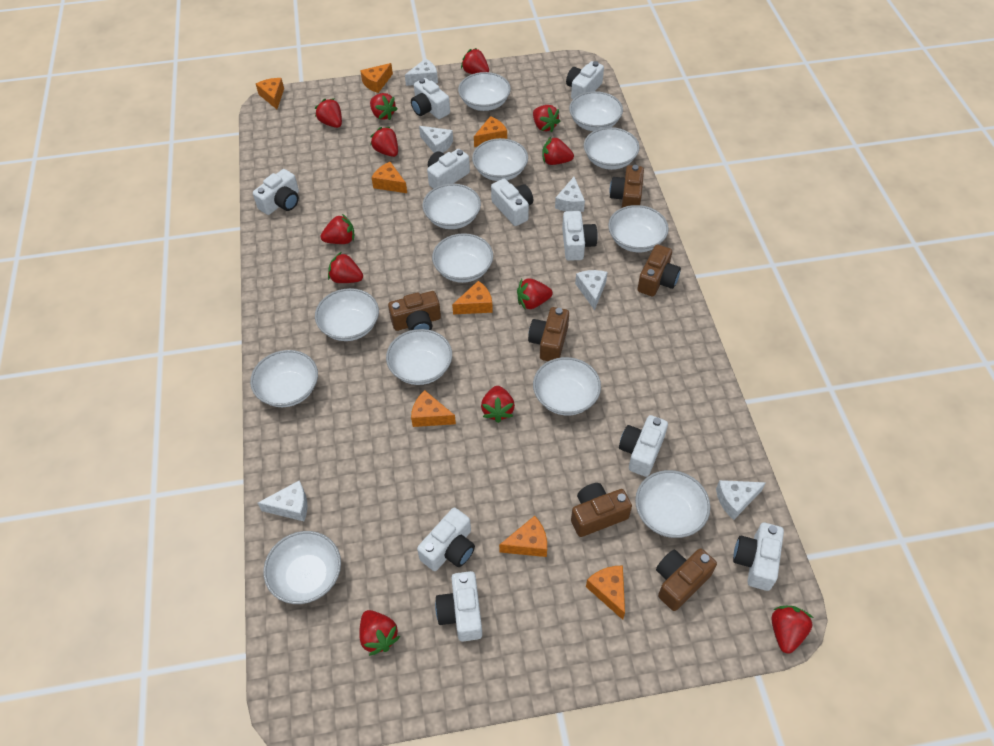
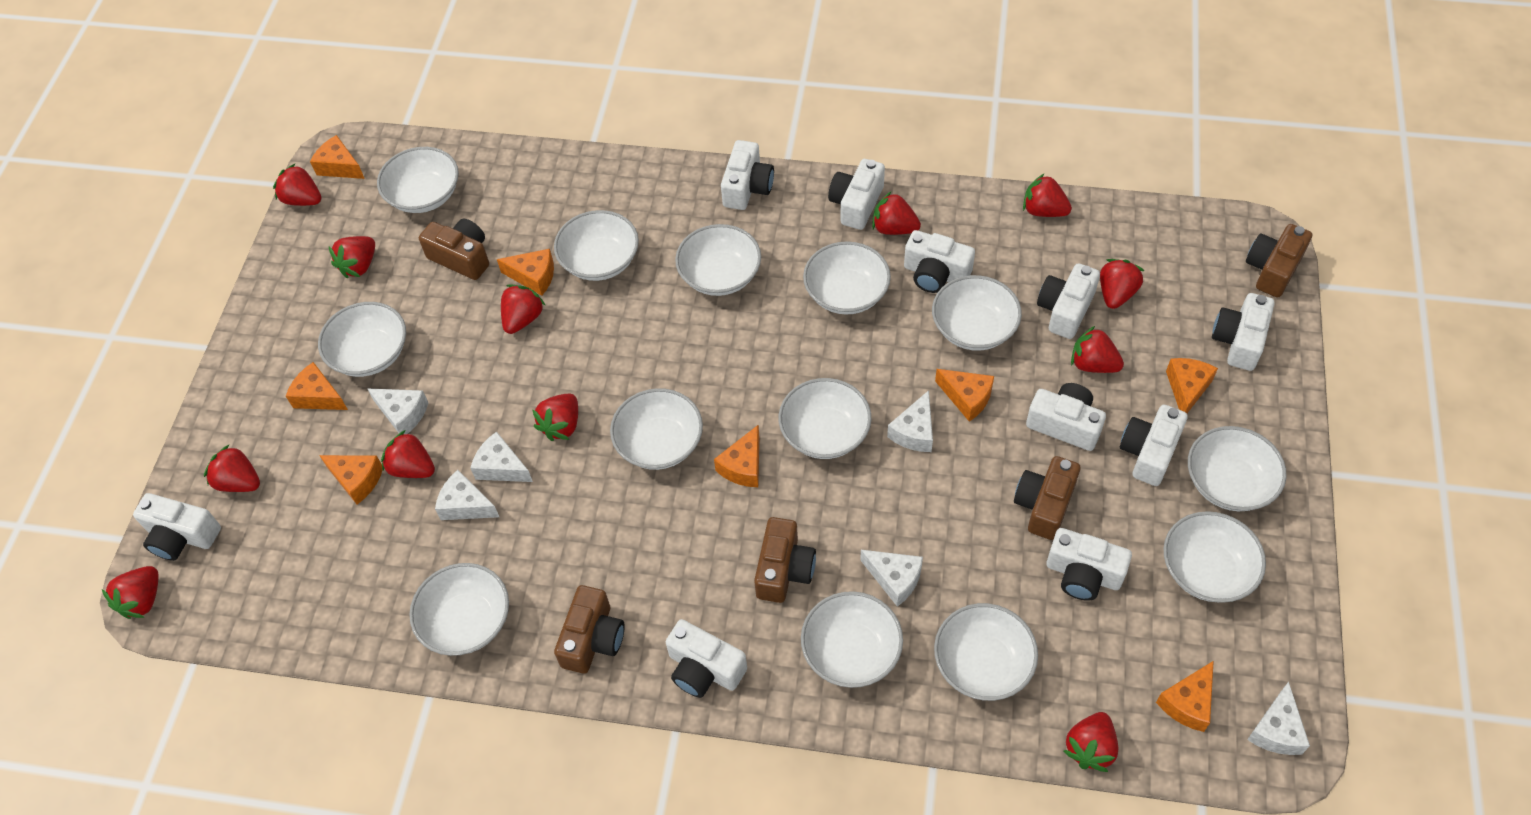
brown camera: [388,291,441,331] [528,307,569,361] [571,483,632,537] [609,165,644,208] [637,244,681,297] [656,548,717,611] = 6 -> [419,219,489,280] [554,585,625,674] [754,517,816,603] [1014,456,1081,540] [1246,224,1312,298] = 5

